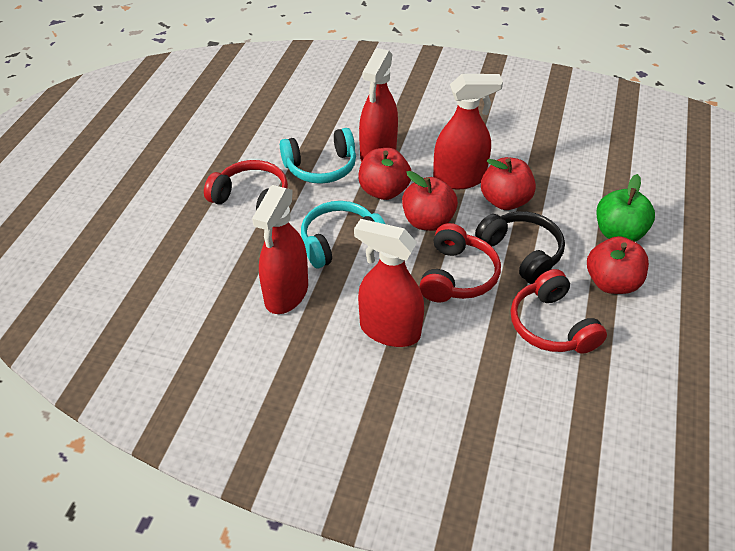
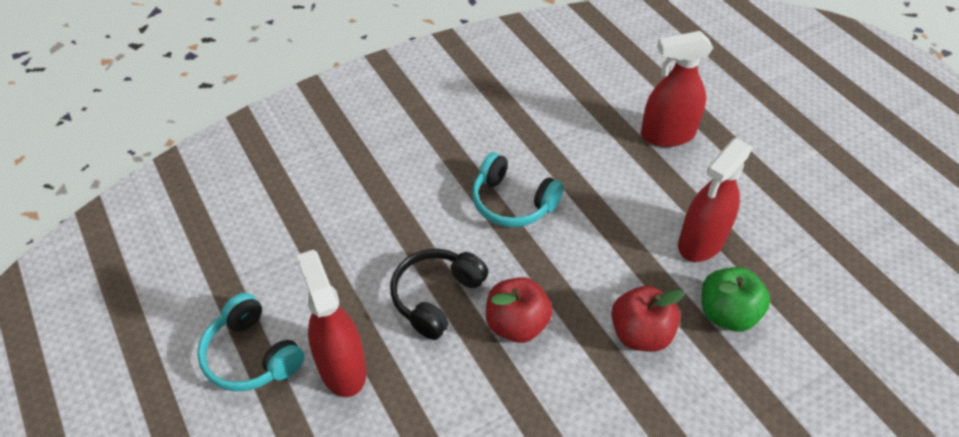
red apple: [358,148,411,200] [402,171,458,231] [481,157,536,210] [587,236,649,294] = 4 -> [486,277,553,343] [611,286,684,352] = 2
red headphones: [204,160,288,211] [419,223,501,302] [511,269,607,354] = 3 -> none = 0
red spray bottle: [252,185,308,314] [354,219,424,347] [359,48,398,162] [433,74,503,189] = 4 -> [297,250,367,397] [641,31,713,147] [678,138,753,262] = 3

